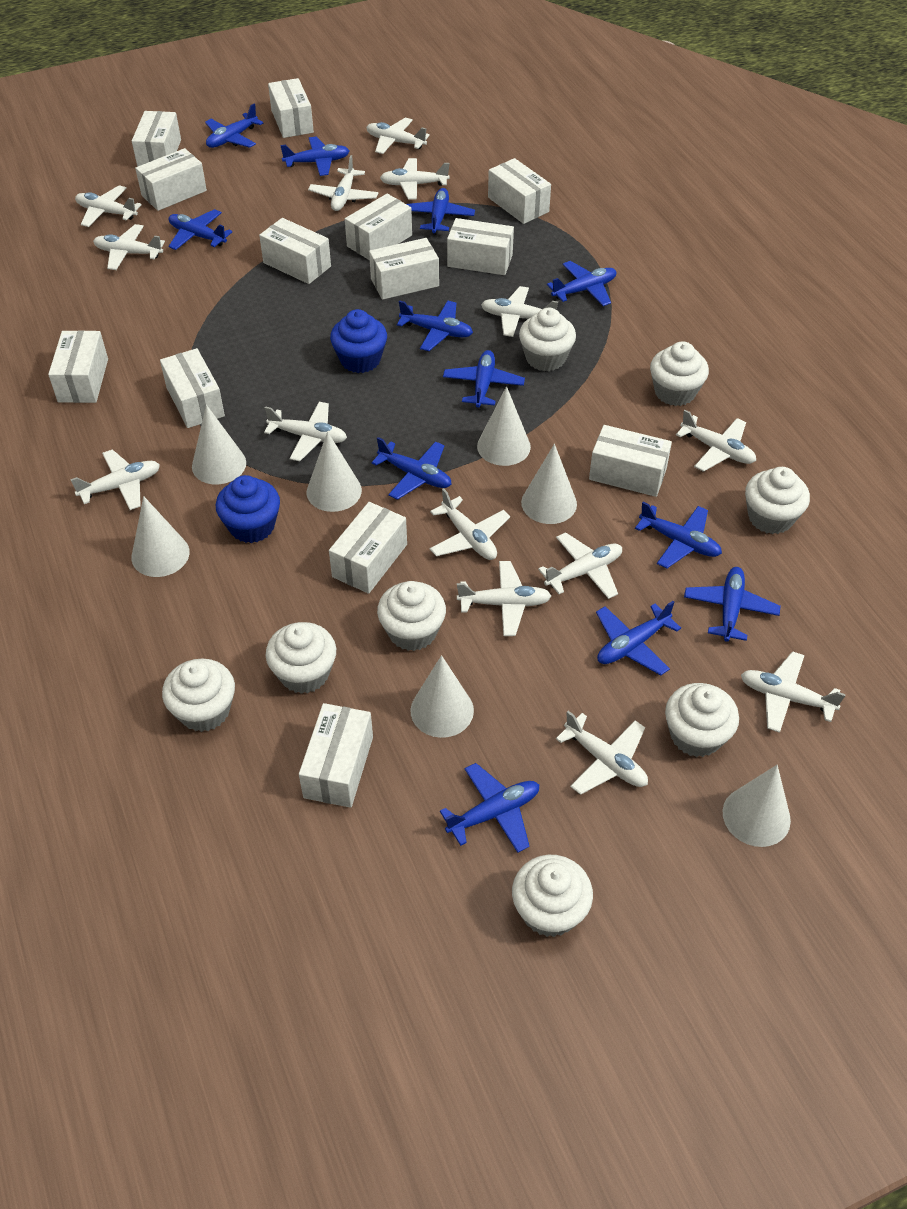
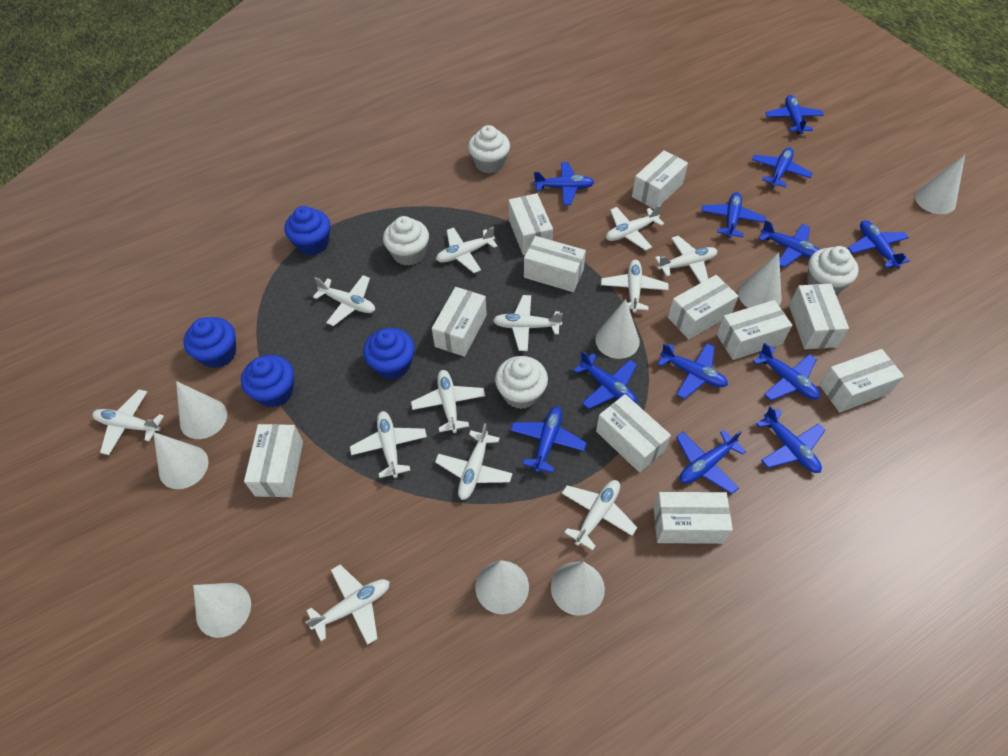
blue cupcake: [216,475,280,543] [330,309,387,373] = 2 -> [183,317,236,368] [241,355,294,408] [285,206,330,255] [363,328,415,380] = 4
white box: [48,330,108,403] [132,111,181,167] [135,148,207,211] [160,348,225,428] [259,218,331,284] [268,78,314,138] [299,703,373,808] [329,502,407,594] [345,194,412,260] [369,238,439,300] [447,218,514,275] [488,158,551,224] [589,425,672,497] = 13 -> [244,424,303,497] [432,287,487,357] [509,193,553,255] [524,236,586,292] [596,394,671,473] [632,150,688,209] [653,492,733,544] [668,275,738,339] [717,300,792,360] [789,284,849,349] [819,349,904,412] = 11
white cone: [132,496,190,577] [192,405,246,484] [307,432,362,512] [411,655,474,738] [477,386,531,466] [521,444,577,524] [722,765,791,847] = 7 -> [153,432,209,489] [176,381,227,439] [193,583,251,638] [475,560,529,614] [551,562,605,616] [595,299,640,359] [738,252,782,308] [915,155,965,214] = 8
white cupcake: [162,658,235,732] [266,622,336,694] [377,581,446,651] [512,855,593,937] [519,308,576,371] [650,341,709,406] [665,683,739,757] [745,467,810,534] = 8 -> [383,216,429,266] [468,125,510,173] [495,356,548,409] [807,246,859,294] = 4
white plane: [70,449,160,510] [75,185,142,227] [93,224,165,270] [264,402,347,461] [308,155,378,211] [366,117,430,154] [380,158,450,200] [430,488,510,560] [457,561,551,636] [481,286,558,337] [538,532,622,599] [556,711,648,795] [676,410,756,472] [741,651,846,733] = 14 -> [92,390,164,455] [305,564,390,645] [313,275,375,326] [350,411,427,478] [411,370,485,433] [435,423,513,500] [436,227,498,273] [493,295,563,351] [562,480,637,550] [601,260,669,313] [606,205,664,251] [655,236,717,283] = 12

